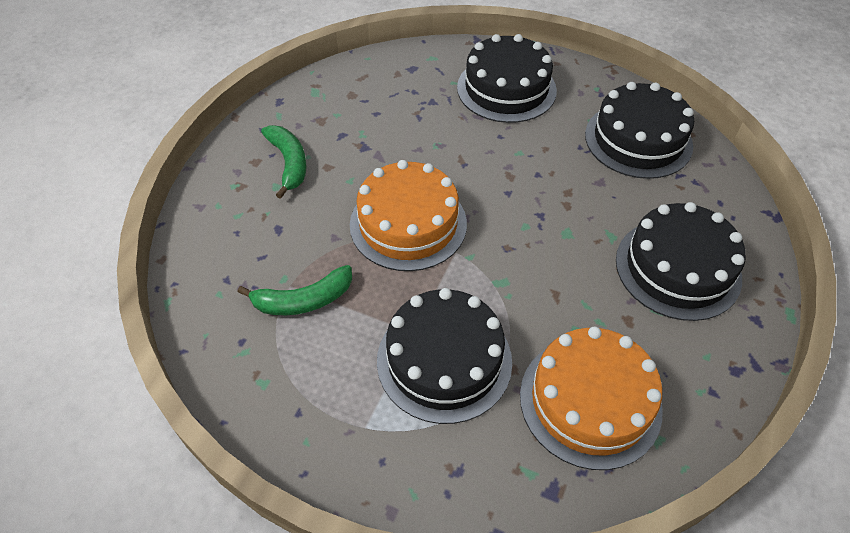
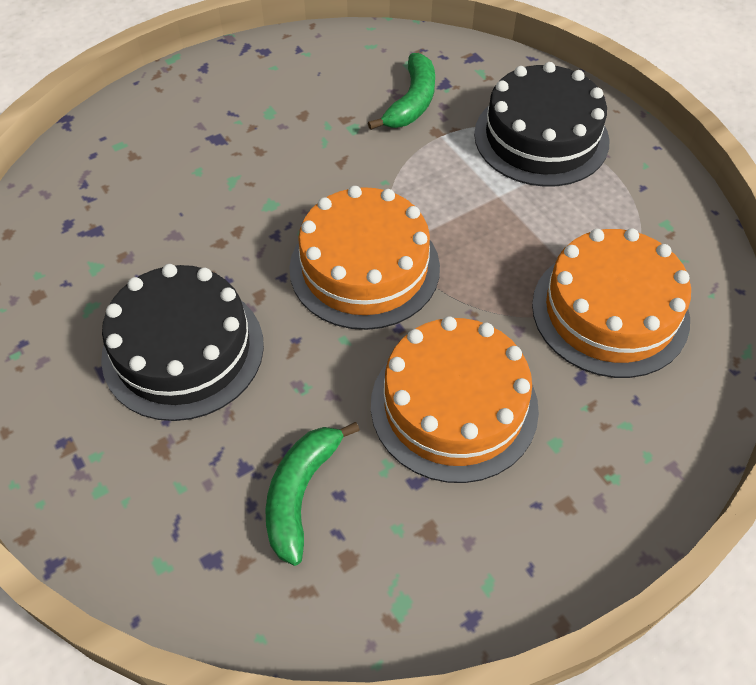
black cake: [377,288,512,424] [457,34,557,123] [585,82,694,179] [616,202,746,321] = 4 -> [101,264,264,421] [474,62,610,187] = 2
orange cake: [350,160,467,271] [520,327,662,470] = 2 -> [289,186,440,330] [371,316,539,483] [532,228,691,378] = 3

